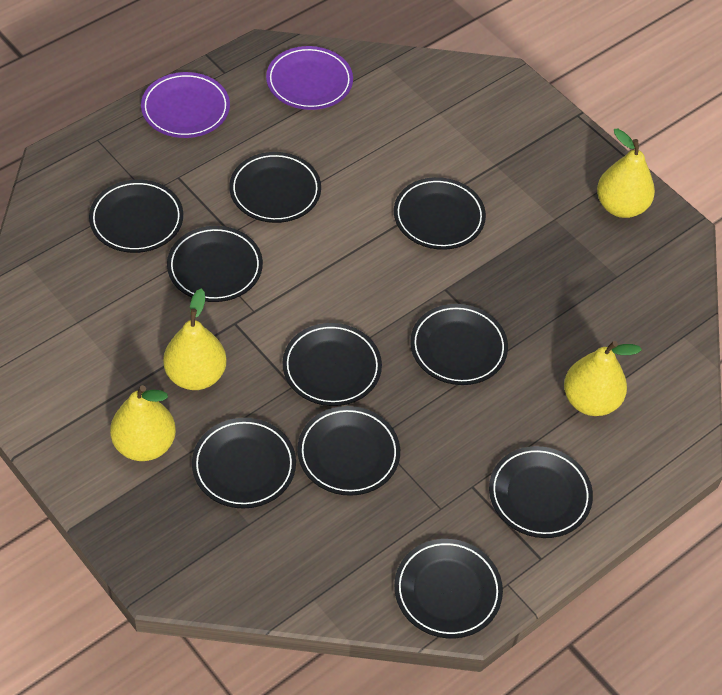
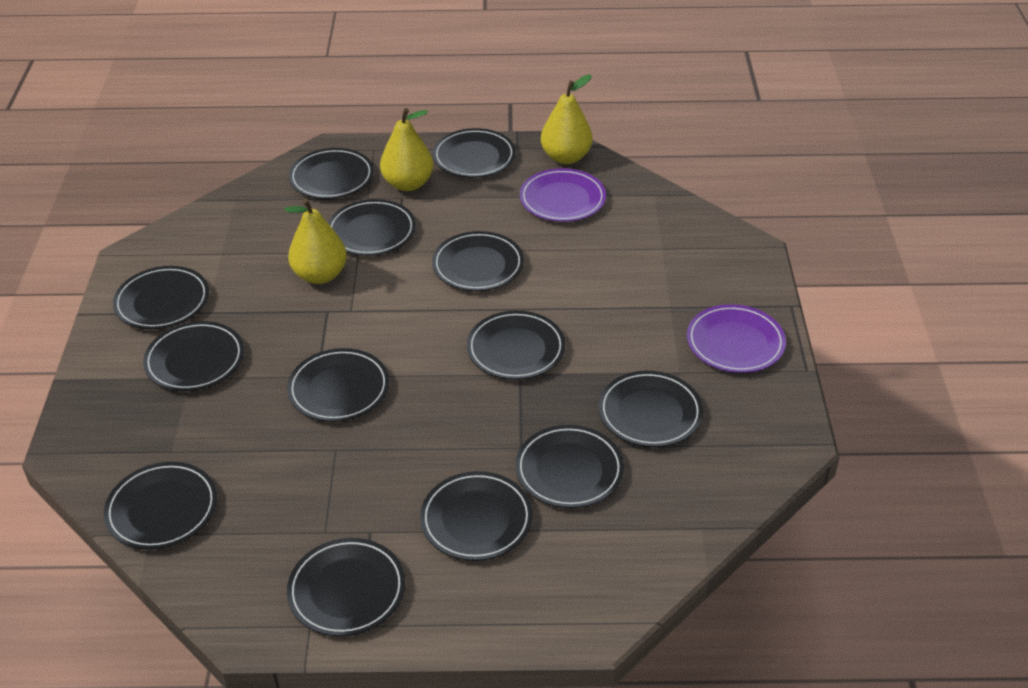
black plate: [89,179,183,253] [167,226,263,302] [192,418,296,508] [229,152,321,223] [283,323,382,406] [297,406,400,496] [394,177,486,250] [394,539,503,638] [410,304,508,385] [489,446,593,538] = 10 -> [104,462,217,550] [113,266,209,329] [143,321,244,391] [287,348,389,422] [287,538,405,636] [289,148,374,199] [328,199,416,256] [420,471,533,561] [432,231,524,291] [433,128,516,177] [467,311,565,380] [515,425,624,508] [599,371,703,447] = 13
yellow pear: [110,385,176,461] [163,288,227,390] [564,341,642,416] [597,129,655,218] = 4 -> [285,199,347,284] [380,108,433,191] [541,75,593,164] = 3

